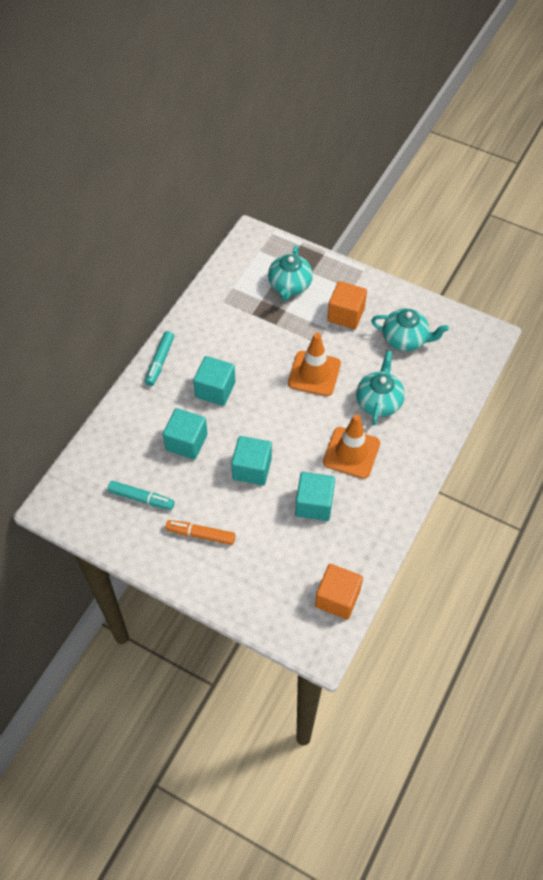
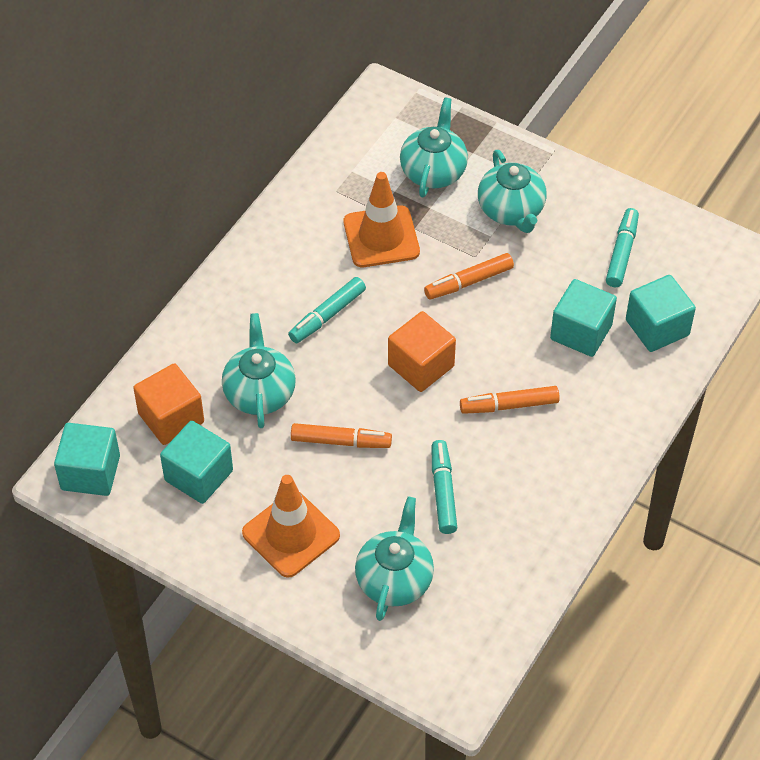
orange marker: [166,520,235,545] = 1 -> [291,423,392,448] [424,253,514,300] [460,386,560,414] = 3
turquoise marker: [108,481,175,510] [145,331,174,386] = 2 -> [288,277,366,343] [432,440,457,534] [606,208,639,287] = 3
turquoise teapot: [268,245,313,301] [356,350,405,425] [371,308,449,351] = 3 -> [222,313,296,428] [355,497,434,621] [400,98,468,197] [478,150,547,233] = 4

